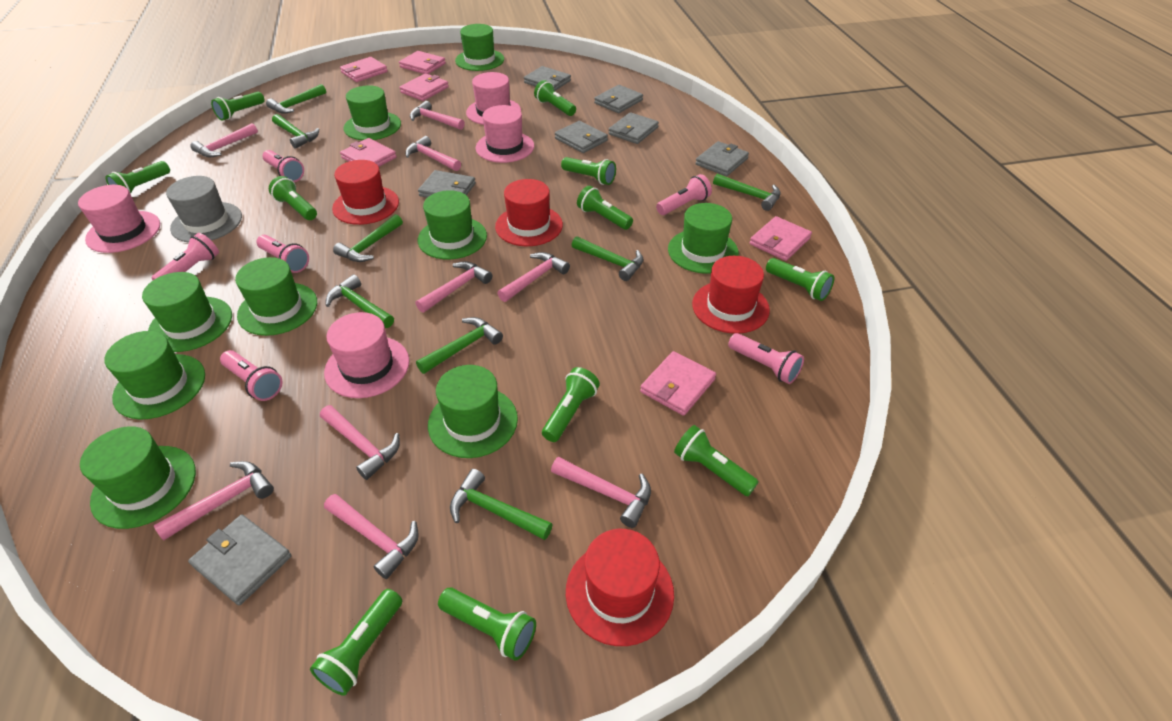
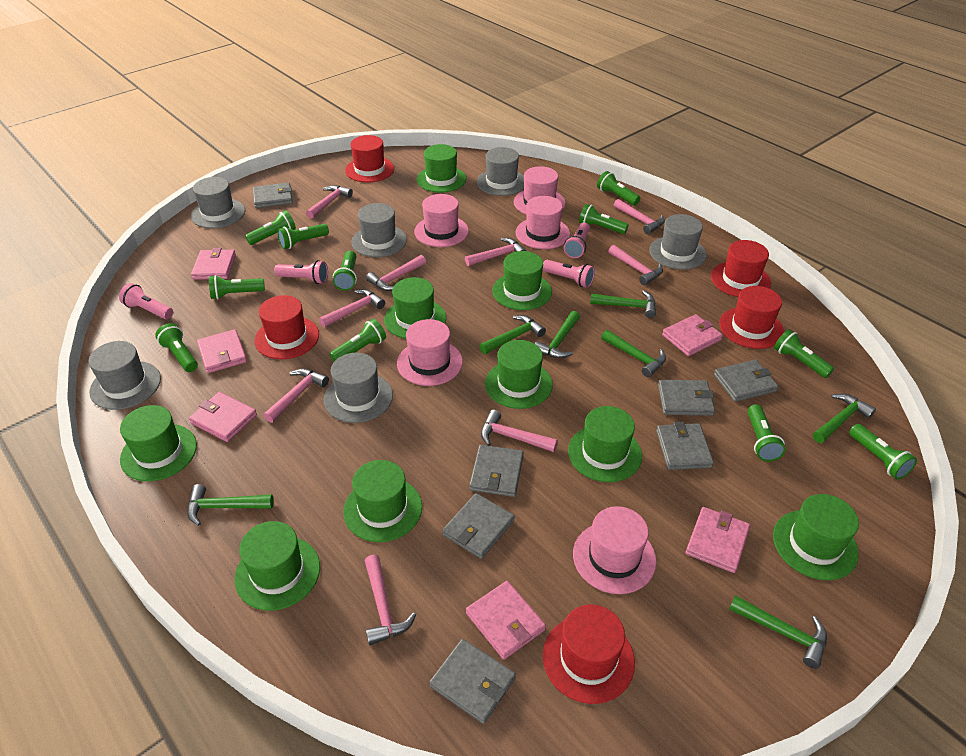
green hammer: [266,84,326,114] [272,114,319,149] [326,275,394,328] [333,214,403,262] [416,317,503,374] [450,469,553,540] [572,236,644,281] [713,174,781,211] = 8 -> [187,484,274,526] [479,315,546,354] [535,311,580,358] [590,290,656,318] [601,330,666,377] [729,595,827,669] [813,394,876,443] = 7
grey hat: [166,176,242,243] = 1 -> [89,341,161,410] [191,177,245,229] [324,353,393,423] [351,203,407,257] [477,147,524,196] [649,214,707,270] = 6
pink flashlight: [152,233,219,280] [220,350,283,401] [256,235,309,273] [262,150,304,182] [656,174,712,215] [728,333,804,384] = 6 -> [119,283,173,319] [274,260,328,284] [543,260,595,288] [564,223,590,258] = 4
pink hat: [78,185,160,253] [324,312,409,398] [466,72,521,125] [475,105,534,163] = 4 -> [397,319,463,386] [414,194,469,247] [514,166,565,214] [515,196,570,249] [573,506,656,594] = 5
red hat: [332,160,399,225] [495,179,563,246] [566,529,674,646] [692,256,770,334] = 4 -> [254,295,319,359] [345,135,394,183] [543,604,635,704] [711,240,771,297] [719,286,784,349] = 5

